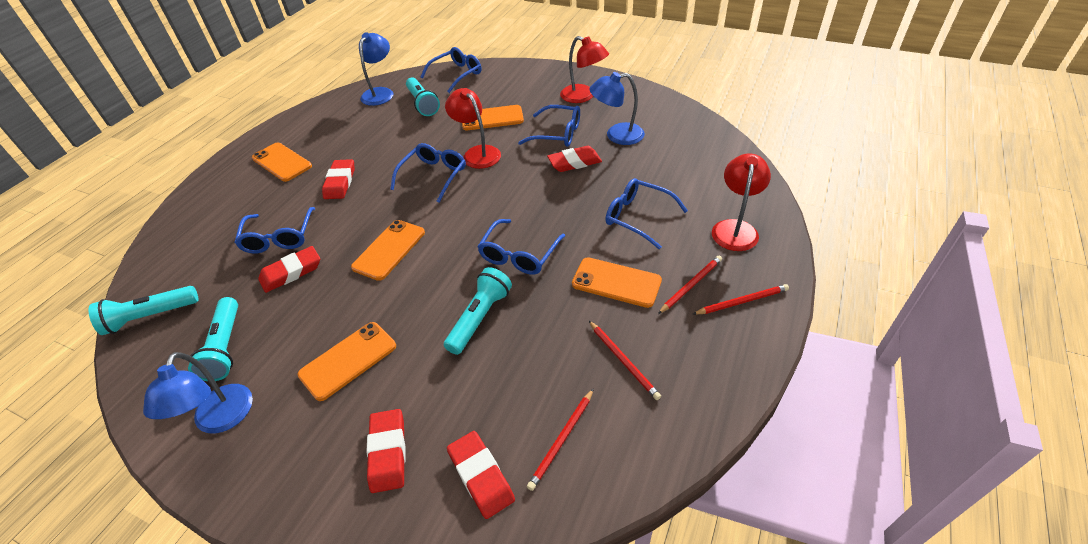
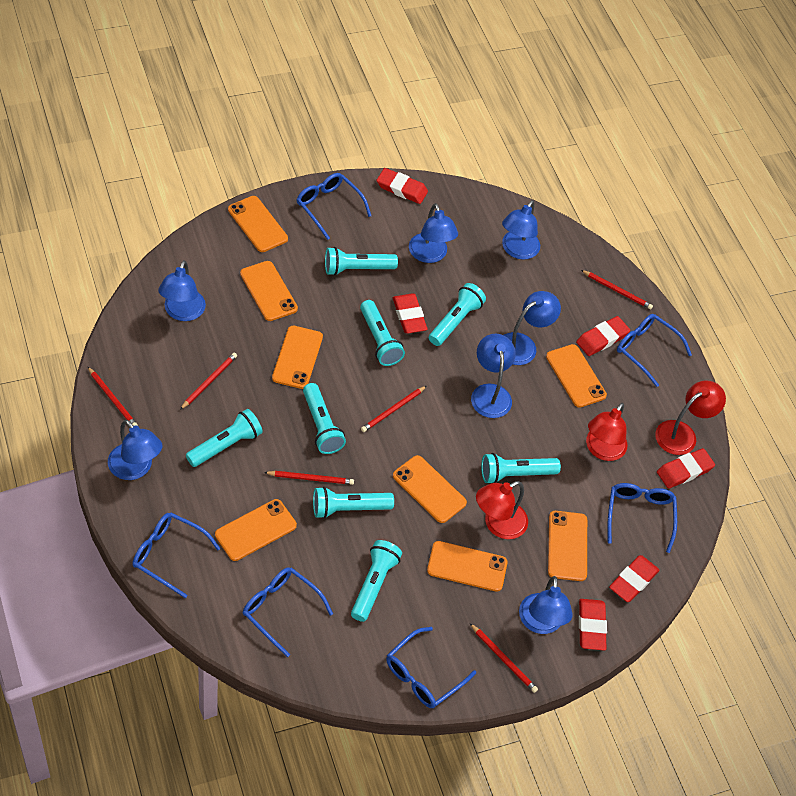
blue lamp: [143,352,253,434] [359,32,393,106] [589,72,645,145] = 3 -> [108,420,162,480] [158,260,206,321] [409,203,458,263] [471,334,516,418] [502,200,540,260] [504,291,561,365] [519,576,573,634] = 7
orange phone: [252,143,312,182] [298,322,396,401] [351,220,425,281] [462,105,524,130] [572,257,662,308] = 5 -> [215,499,297,561] [228,196,288,252] [240,261,298,321] [272,326,323,389] [393,455,467,523] [427,541,508,592] [546,344,607,408] [548,511,587,581] = 8
red eraser: [258,246,320,293] [322,159,355,199] [366,409,405,493] [447,431,515,519] [547,146,602,172] = 5 -> [377,168,428,204] [392,294,428,333] [576,316,630,356] [579,599,607,651] [609,555,659,602] [657,448,715,489] = 6
red pencil: [527,389,594,491] [589,321,661,400] [658,256,722,314] [693,284,789,315] = 4 -> [87,366,138,426] [180,353,237,410] [264,471,354,485] [361,386,427,432] [470,623,538,693] [581,270,653,309] = 6
turquoise flashlight: [89,286,199,335] [188,297,238,381] [406,77,440,116] [444,267,512,355] = 4 -> [186,409,263,467] [303,383,346,454] [313,486,394,519] [325,247,398,276] [351,540,402,622] [360,300,405,366] [429,283,486,346] [481,453,561,483] = 8

